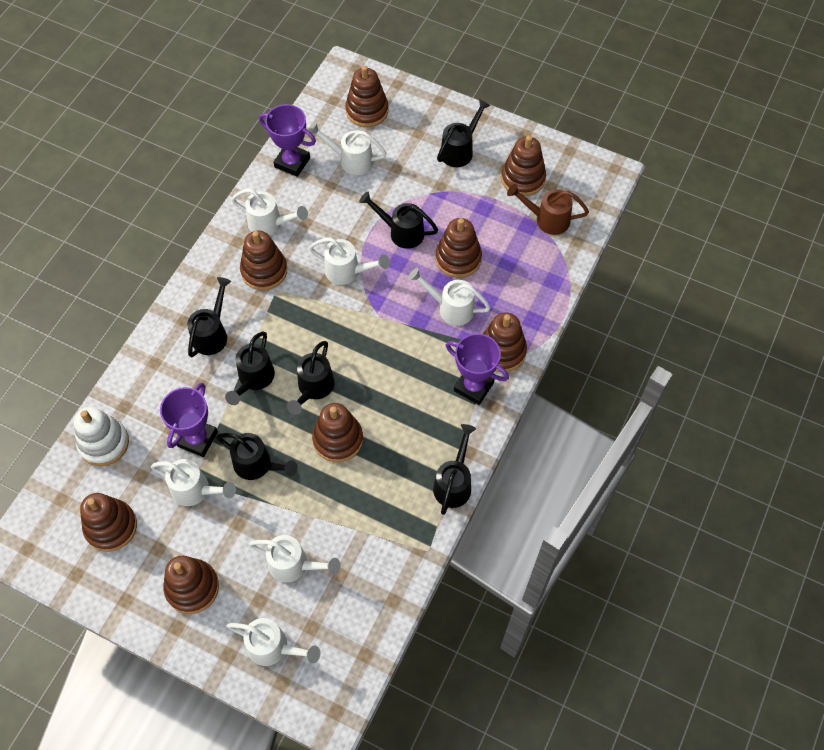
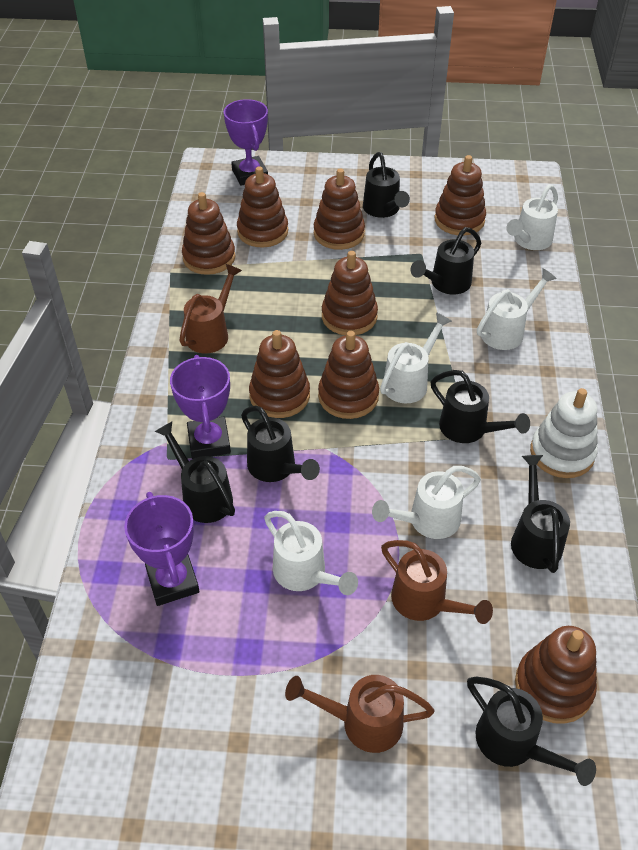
brown watering can: [507,184,589,235] = 1 -> [179,264,242,354] [285,675,434,753] [381,540,493,624] = 3
white watering can: [151,459,236,506] [227,618,320,666] [232,189,308,236] [249,535,341,583] [308,122,387,175] [309,238,390,285] [408,268,491,326] = 7 -> [264,511,358,595] [372,466,481,539] [380,312,452,403] [477,268,557,350] [506,184,558,250] = 5

